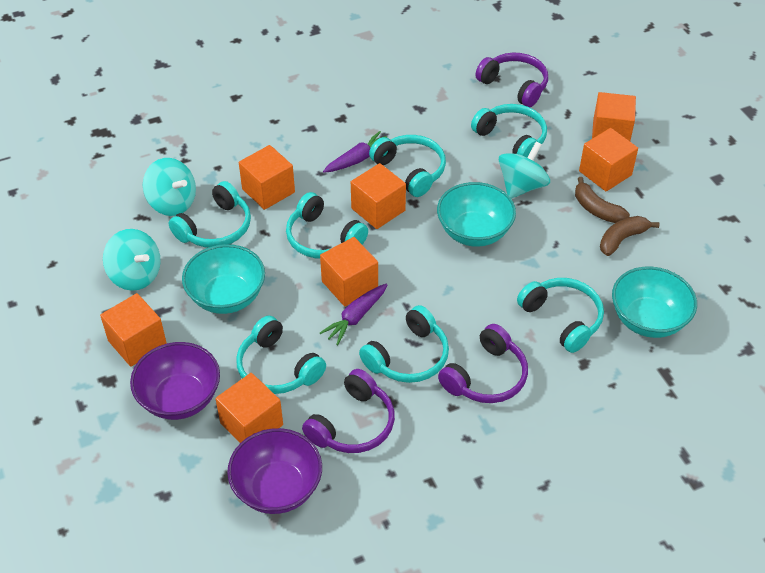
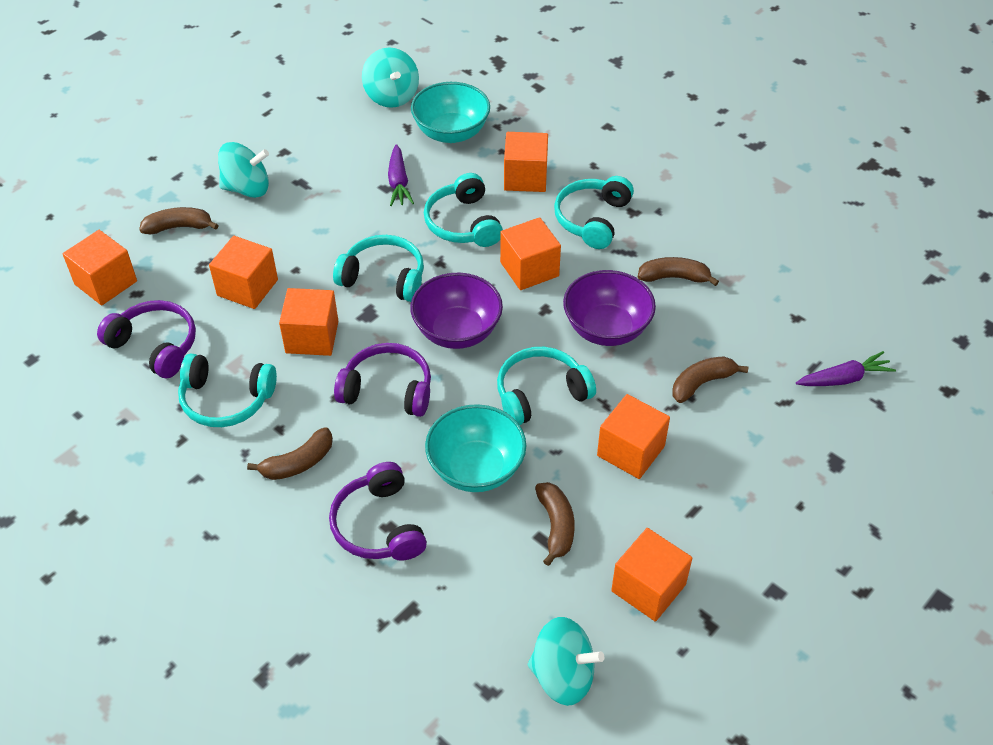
brown banana: [575,177,630,223] [600,216,660,256] = 2 -> [139,207,219,234] [247,427,333,480] [535,482,575,566] [638,257,719,286] [672,356,748,403] = 5
turquoise bowl: [182,244,265,314] [437,182,516,247] [612,266,697,338] = 3 -> [411,82,490,143] [425,404,526,492] = 2
turquoise headphones: [169,181,251,247] [236,316,326,394] [286,192,368,259] [359,305,449,383] [369,135,446,197] [471,104,547,157] [517,278,604,353] = 7 -> [178,353,277,427] [333,235,424,302] [424,173,503,247] [497,347,596,425] [554,176,634,249] = 5

